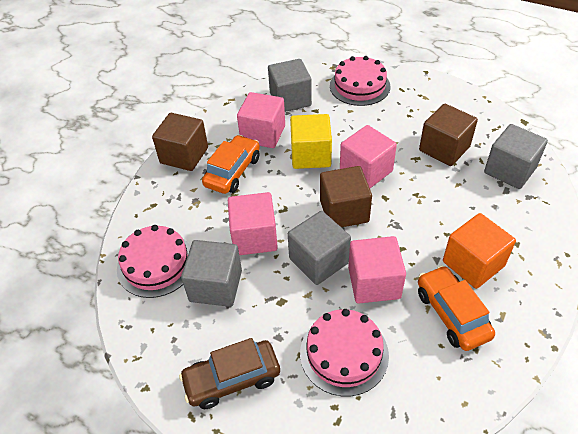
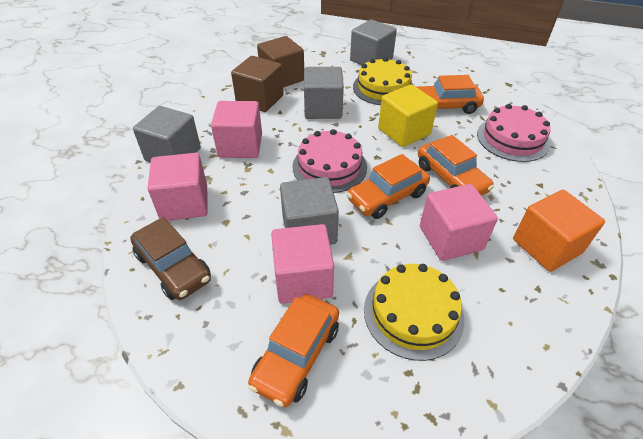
brown cube: [152,113,208,171] [320,166,372,227] [419,104,478,166] = 3 -> [231,56,284,112] [257,36,304,87] = 2
orange car: [202,135,260,194] [418,265,495,351] = 2 -> [248,294,339,407] [347,154,430,219] [417,75,484,114] [418,135,494,196] = 4
pink cake: [117,225,191,298] [300,309,389,396] [330,56,390,106] = 3 -> [292,129,367,193] [477,104,551,162] = 2
yellow cake: none = 0 -> [353,57,413,105] [364,264,464,361] = 2

